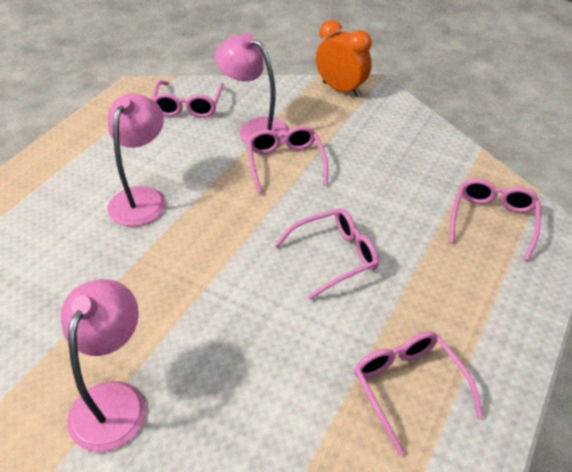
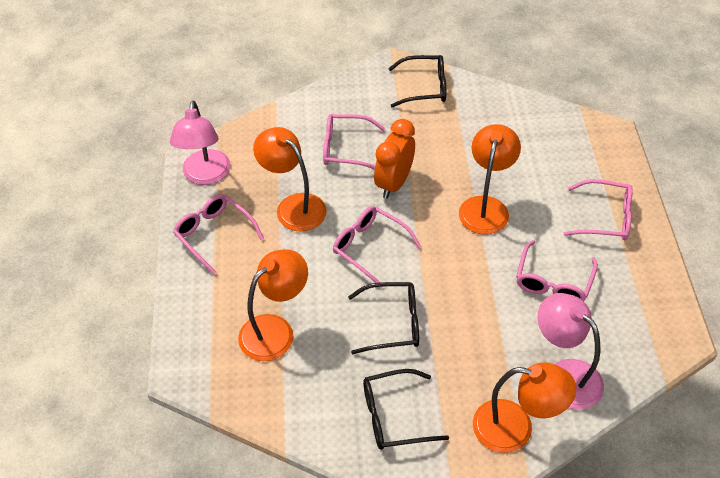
black glasses: none = 0 -> [348,282,419,354] [363,369,449,450] [388,55,446,108] = 3
orange lamp: none = 0 -> [238,249,308,361] [253,127,327,231] [459,124,521,235] [473,362,576,453] = 4
pink lamp: [61,279,146,452] [107,94,166,226] [215,33,290,145] = 3 -> [170,100,231,185] [537,293,604,410] = 2

